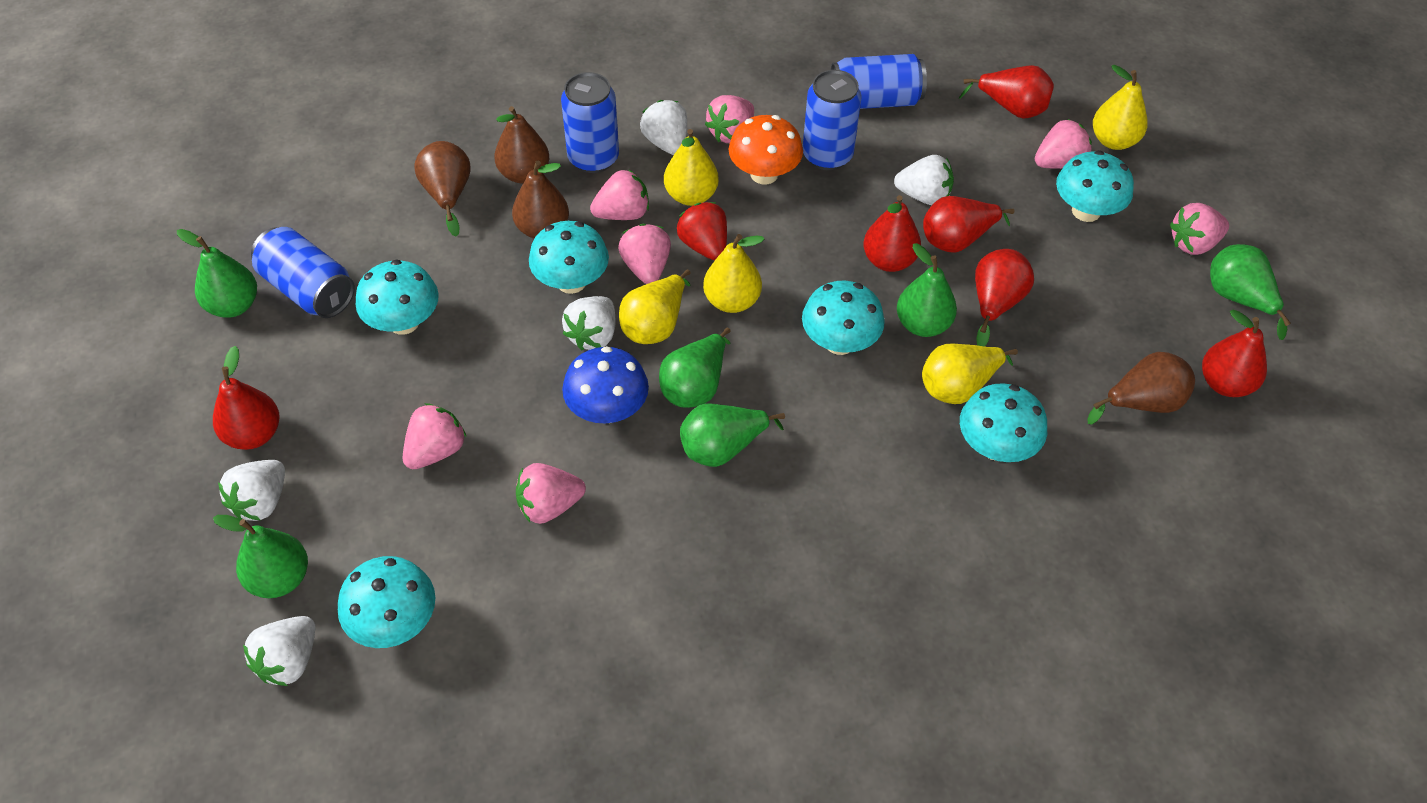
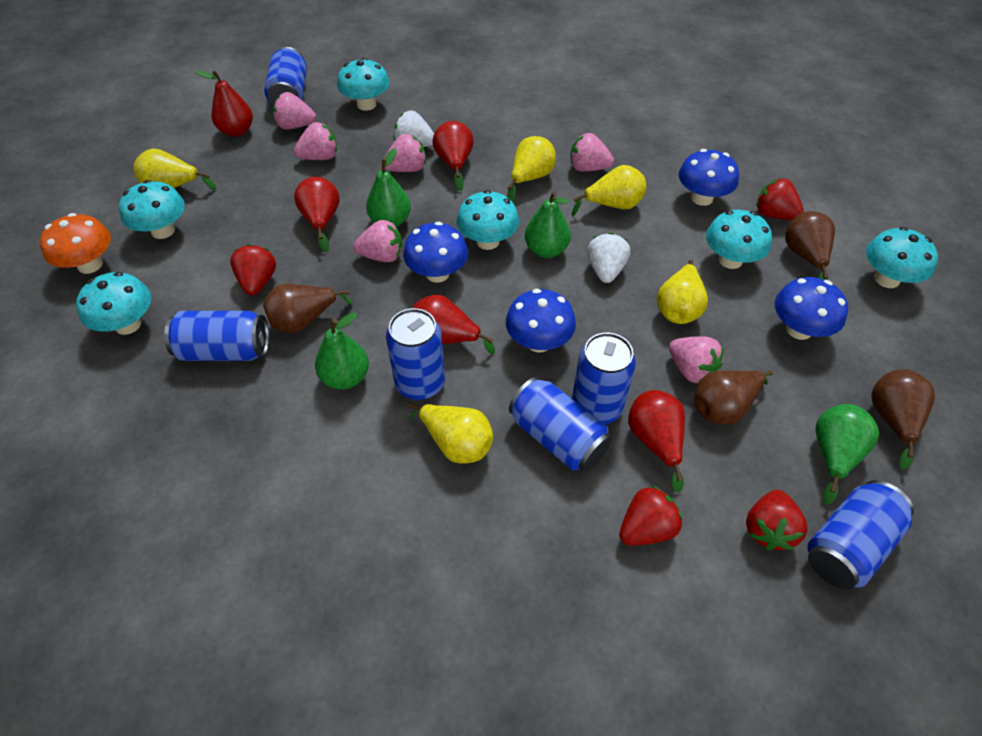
blue can: [251,227,355,318] [561,72,619,173] [803,70,862,170] [831,54,927,109] = 4 -> [164,311,269,361] [264,47,307,105] [386,308,445,400] [509,377,612,472] [572,333,636,424] [808,480,914,589] = 6
blue mushroom: [562,346,649,423] = 1 -> [403,222,468,283] [506,289,576,352] [678,149,739,206] [775,277,848,340] = 4
green pear: [177,229,257,318] [213,515,308,598] [659,328,730,408] [680,404,785,467] [897,243,957,337] [1210,244,1291,340] = 6 -> [315,313,369,390] [366,148,411,227] [525,191,571,258] [815,404,879,505] = 4
pink strawberry: [403,403,466,469] [516,463,586,524] [590,169,649,220] [618,224,671,284] [705,95,754,143] [1035,119,1092,169] [1170,203,1229,255] = 7 -> [273,92,316,130] [294,122,337,160] [353,220,402,262] [384,134,426,172] [570,133,614,172] [669,336,724,383] = 6
red pear: [213,346,279,450] [863,195,921,272] [923,196,1015,253] [959,65,1054,119] [975,249,1034,346] [1202,310,1267,397] = 6 -> [196,70,253,137] [294,177,339,253] [413,295,495,354] [433,121,474,191] [628,390,685,493] = 5
red strawberry: [677,202,727,260] = 1 -> [230,244,276,295] [619,485,682,546] [746,490,807,550] [756,178,804,220] = 4
white strawberry: [218,460,285,521] [243,616,316,686] [562,296,616,351] [640,100,687,155] [894,155,954,205] = 5 -> [394,110,434,147] [587,233,630,283] = 2

